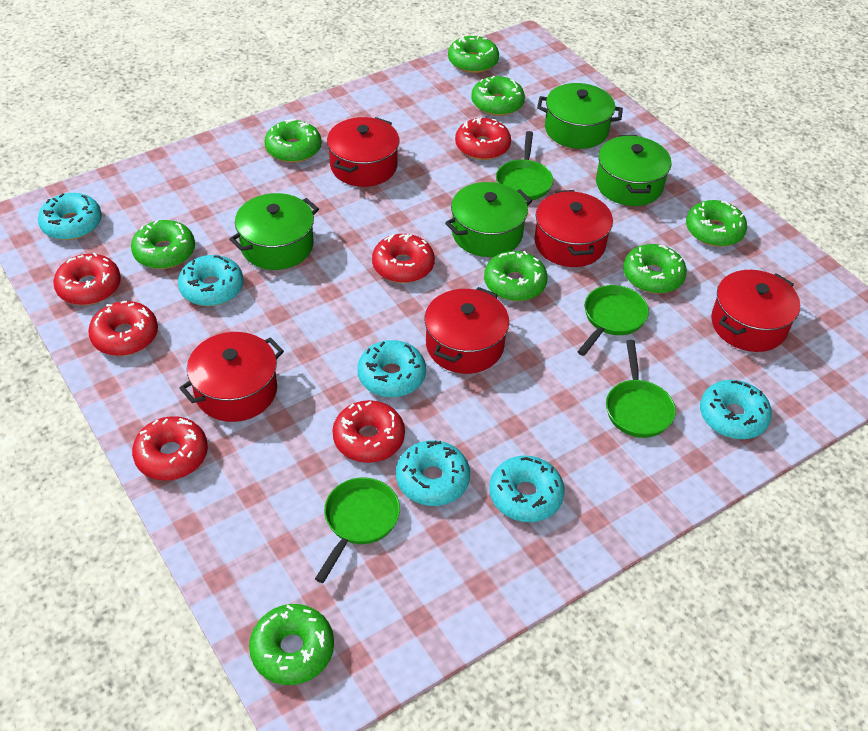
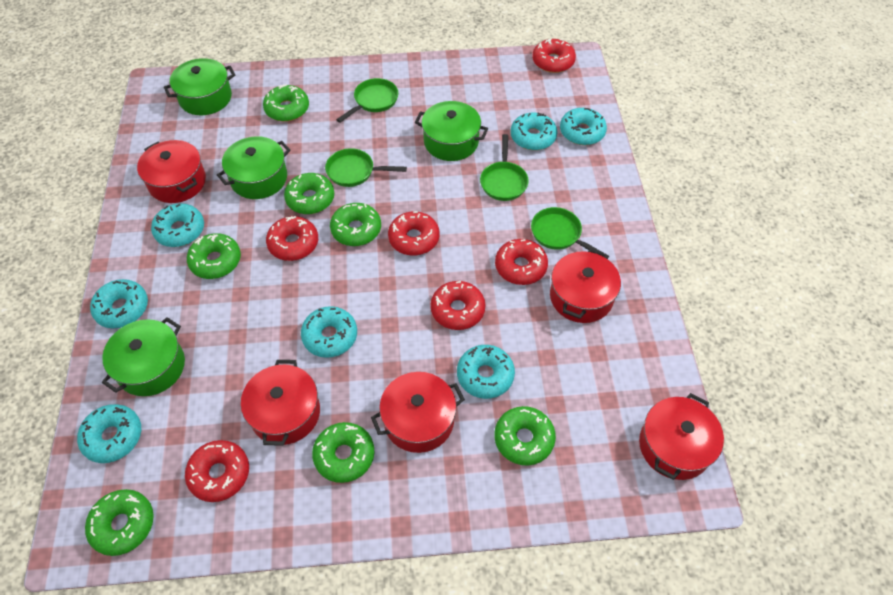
green donut: [131,220,195,269] [249,604,334,685] [264,119,321,163] [448,35,499,73] [471,76,525,116] [484,251,548,301] [623,244,687,294] [686,200,747,247] = 8 -> [85,489,154,556] [187,233,241,279] [263,84,309,122] [284,173,334,214] [312,422,374,483] [330,203,381,246] [494,406,556,465] = 7
turquoise donut: [38,193,102,240] [178,255,243,306] [357,340,426,397] [396,440,470,506] [489,455,565,522] [700,380,772,439] = 6 -> [77,404,141,463] [90,279,148,328] [151,203,204,247] [301,306,357,358] [457,345,515,399] [510,113,557,150] [560,108,607,145] = 7

